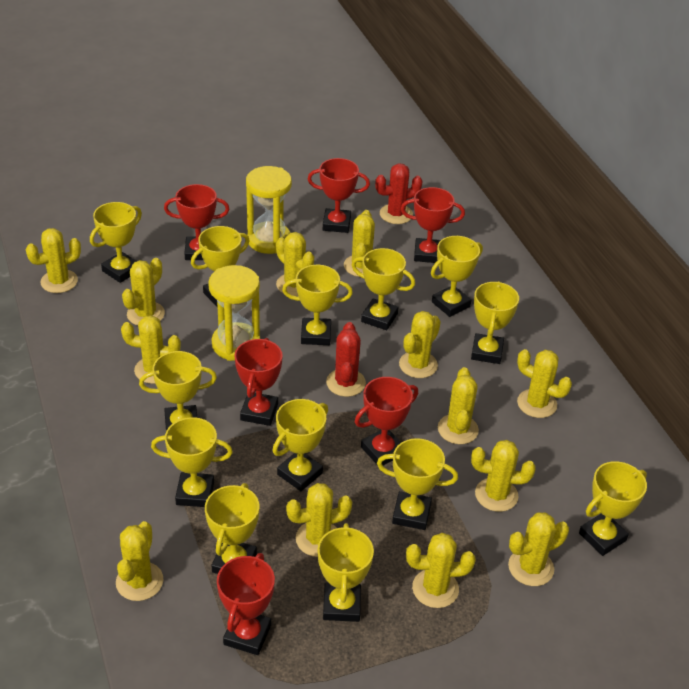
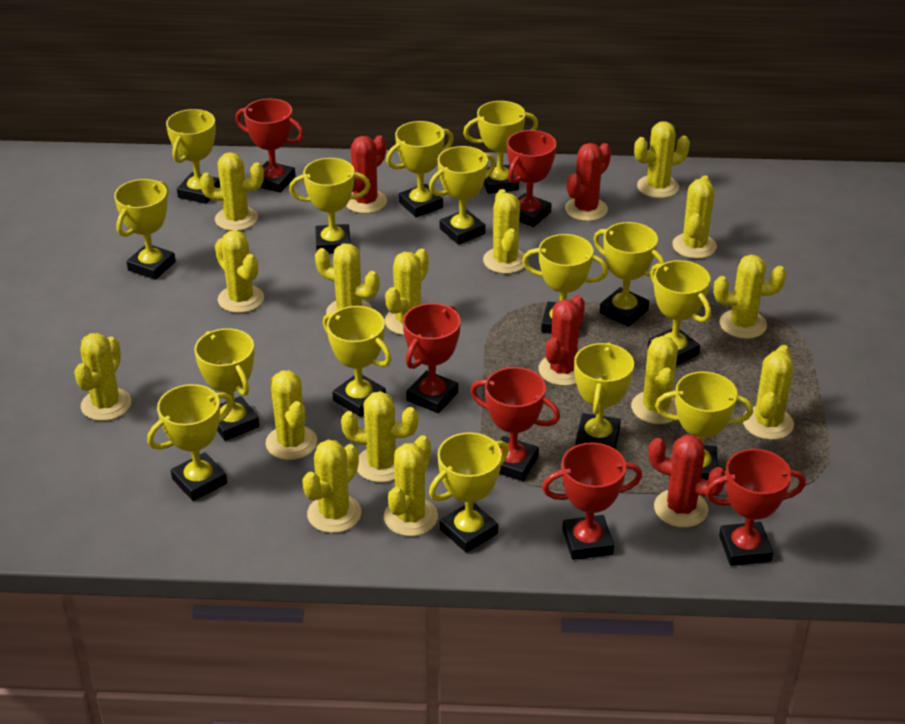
red cactus: [326,322,366,397] [375,163,423,224] = 2 -> [346,135,387,214] [538,295,585,386] [565,143,611,221] [648,435,725,528] = 4
yellow cactus: [26,228,81,293] [116,521,163,601] [121,315,181,384] [122,258,165,326] [276,232,314,296] [286,483,352,557] [344,210,375,277] [399,311,441,378] [406,533,476,608] [438,367,479,444] [471,440,536,512] [508,512,569,586] [517,349,572,418] = 13 -> [74,333,131,421] [200,152,264,231] [215,230,264,313] [266,370,317,460] [302,440,361,533] [315,244,380,314] [341,391,418,482] [384,435,438,536] [385,249,429,335] [483,189,528,274] [631,336,678,424] [634,121,690,198] [672,175,717,259] [714,255,786,339] [743,345,794,440] = 15
yellow hourglass: [208,265,260,361] [246,166,292,254] = 2 -> none = 0
yellow trophy: [90,202,142,283] [139,351,217,431] [151,417,233,507] [191,226,250,308] [205,483,259,574] [273,399,328,491] [282,265,353,345] [318,523,374,622] [352,248,415,330] [377,438,458,530] [431,236,483,317] [471,281,519,364] [579,461,647,556] = 13 -> [114,179,176,280] [147,384,233,501] [166,109,220,204] [194,328,259,441] [289,158,370,254] [323,306,391,417] [386,121,454,217] [429,146,496,244] [429,432,509,553] [463,101,538,194] [522,234,608,334] [574,342,634,449] [593,222,665,327] [648,260,711,365] [655,372,753,480] = 15

